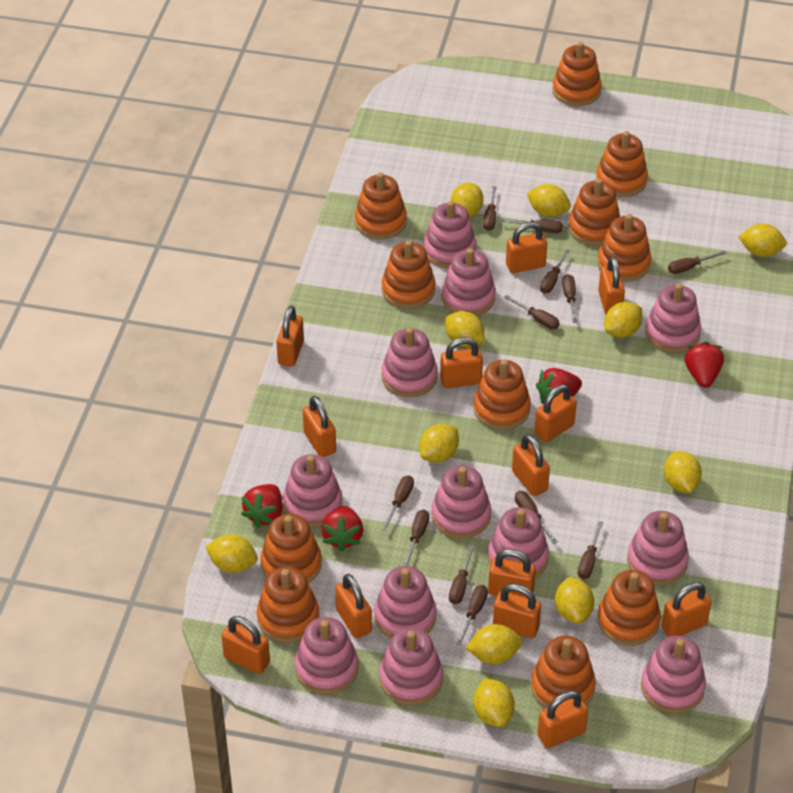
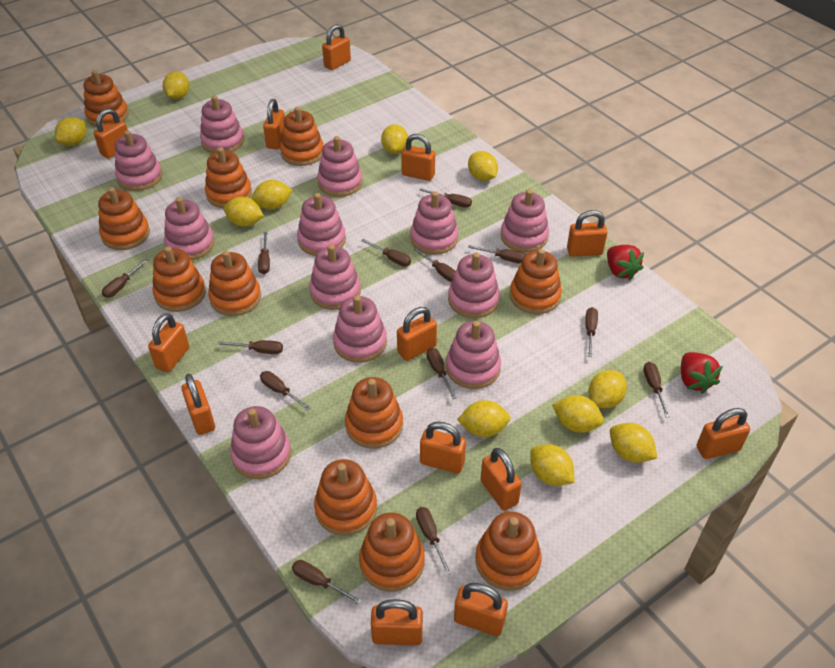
brown screwdriver: [382,475,414,531] [403,510,429,566] [449,545,474,604] [457,585,488,645] [483,186,497,231] [500,219,563,233] [504,295,560,329] [515,491,558,544] [540,250,570,294] [562,274,577,323] [578,521,603,579] [668,251,727,274] = 12 -> [102,259,149,298] [218,340,283,354] [258,232,270,274] [260,371,311,411] [292,560,362,605] [361,239,411,266] [414,248,456,282] [416,507,452,575] [419,188,472,208] [427,348,456,399] [468,245,525,263] [585,307,598,357] [643,362,670,417] = 13
red strawberry: [241,484,283,528] [321,506,363,552] [536,368,582,404] [685,342,724,388] = 4 -> [607,245,644,280] [681,352,723,394] = 2

